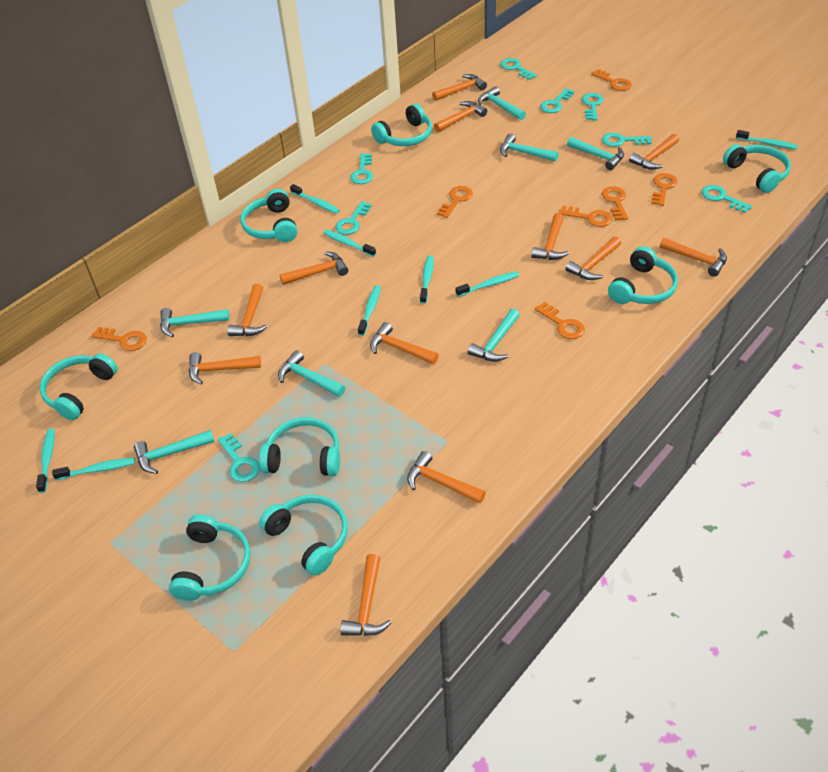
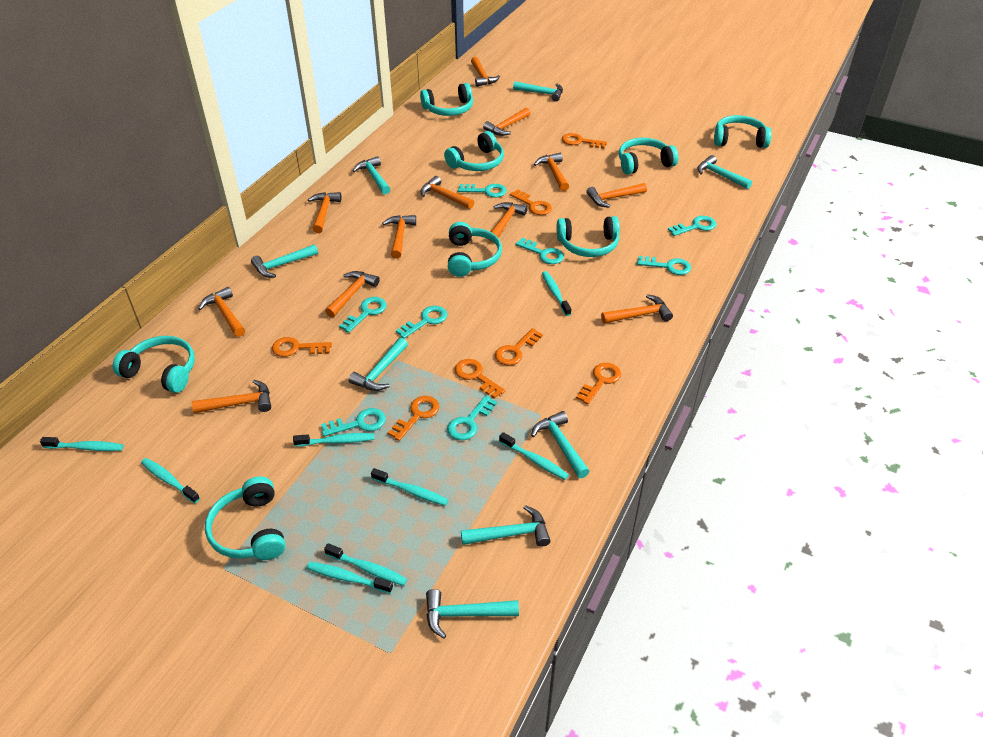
turquoise hammer: [134,430,215,474] [160,308,230,337] [278,350,345,397] [468,309,520,362] [478,86,526,120] [500,134,559,161] [567,137,624,170] = 7 -> [251,244,318,278] [349,338,408,391] [353,156,390,194] [426,589,519,639] [461,505,551,547] [513,81,563,102] [531,411,590,478] [697,155,752,189] = 8

